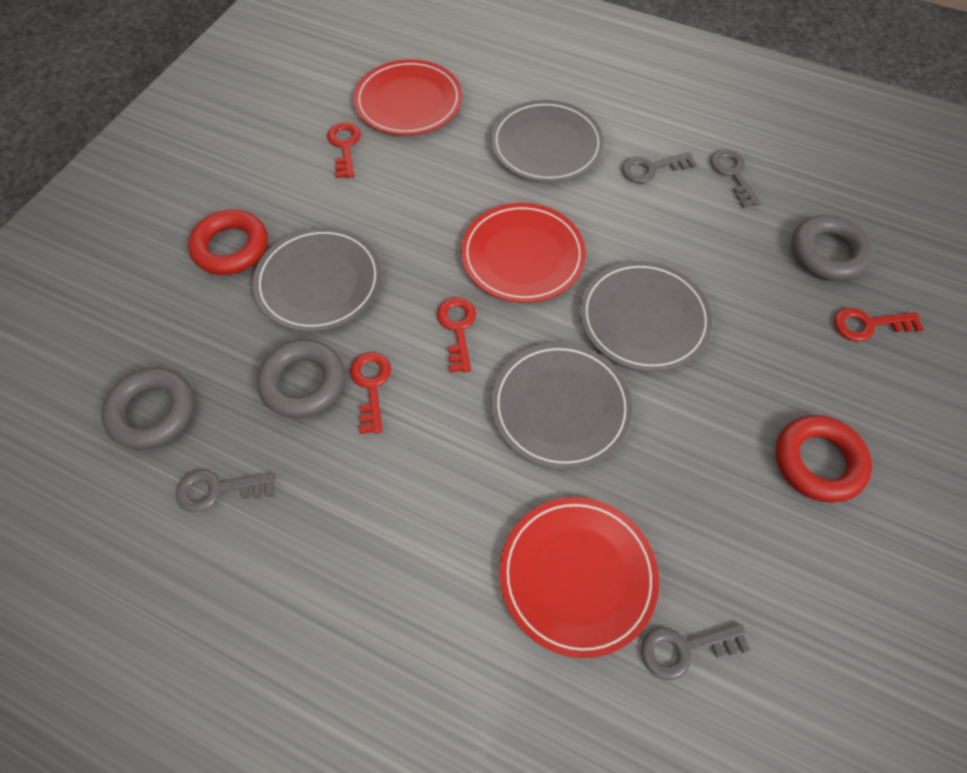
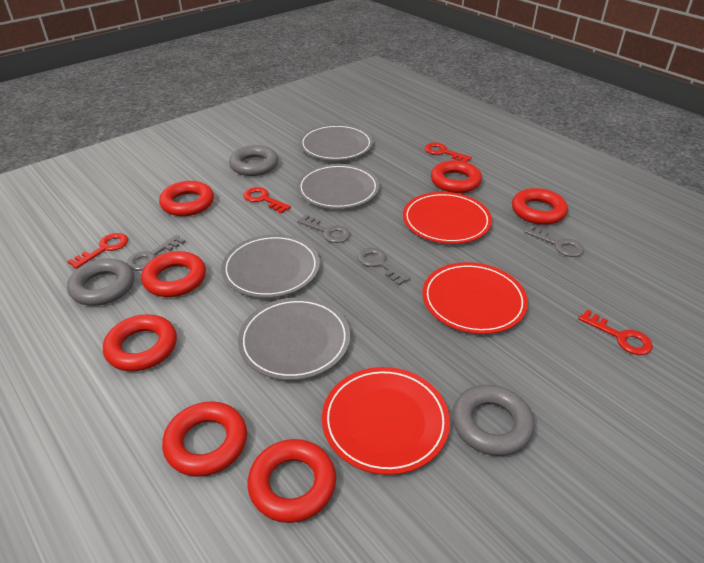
red ring: [188,209,268,275] [775,415,872,503] = 2 -> [103,314,177,371] [141,251,206,297] [159,181,214,216] [162,402,247,477] [247,439,336,523] [431,160,482,193] [512,188,568,225] = 7

